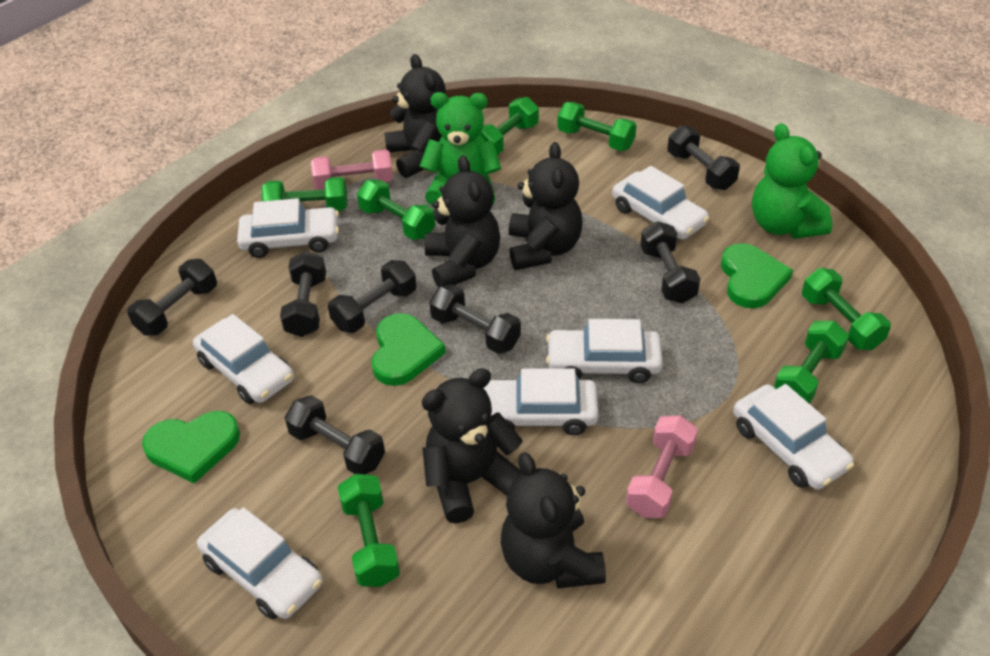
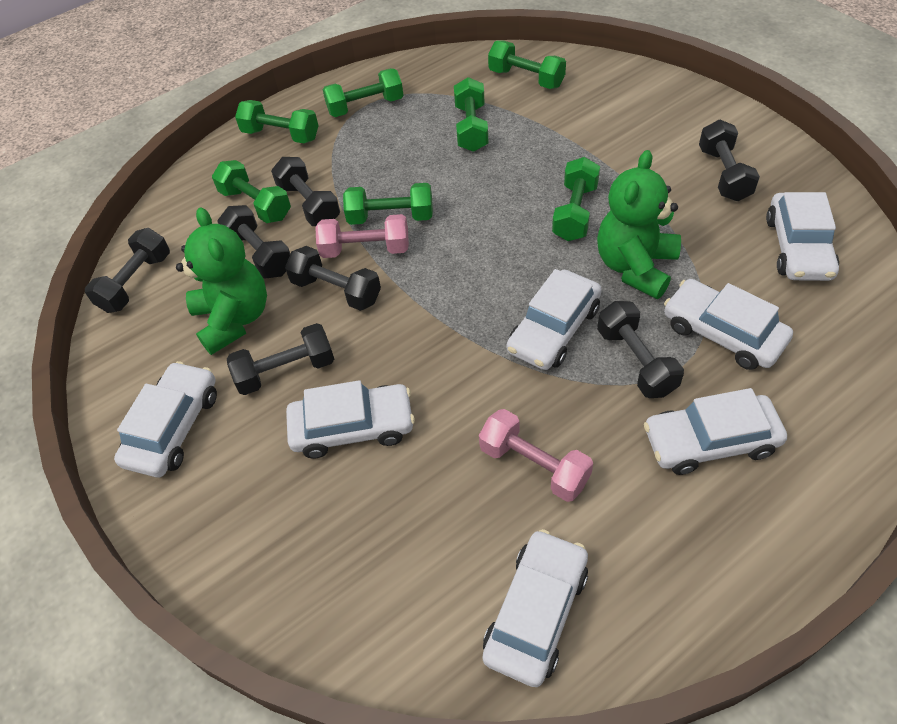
black teddy bear: [384,54,446,178] [422,368,523,524] [425,156,500,287] [501,452,606,589] [509,142,583,270] = 5 -> none = 0
green heart: [142,411,240,484] [371,313,446,386] [721,243,793,308] = 3 -> none = 0

